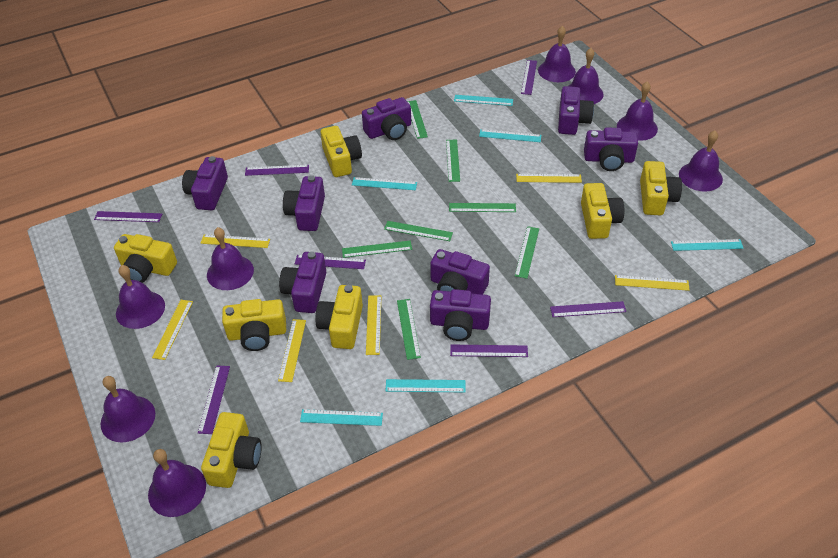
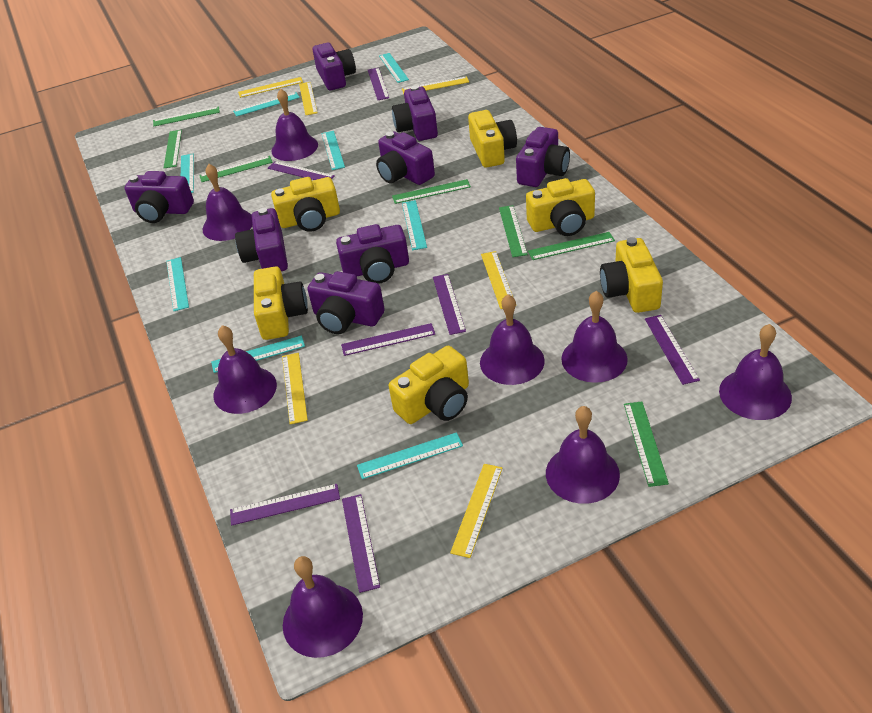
turquoise ruler: [300,409,383,426] [352,177,417,190] [386,379,466,392] [454,95,513,106] [479,129,541,142] [671,239,744,251] = 6 -> [166,257,189,311] [181,153,194,193] [211,336,305,373] [233,92,300,117] [321,131,345,170] [357,432,463,479] [379,53,409,83] [402,200,427,250] = 8
yellow camera: [114,234,177,283] [201,412,262,488] [222,299,286,351] [315,285,363,349] [320,126,362,177] [581,183,624,239] [640,161,682,215] = 7 -> [254,267,308,340] [271,177,340,232] [389,346,469,424] [468,110,517,168] [526,178,595,236] [600,237,663,313] = 6

